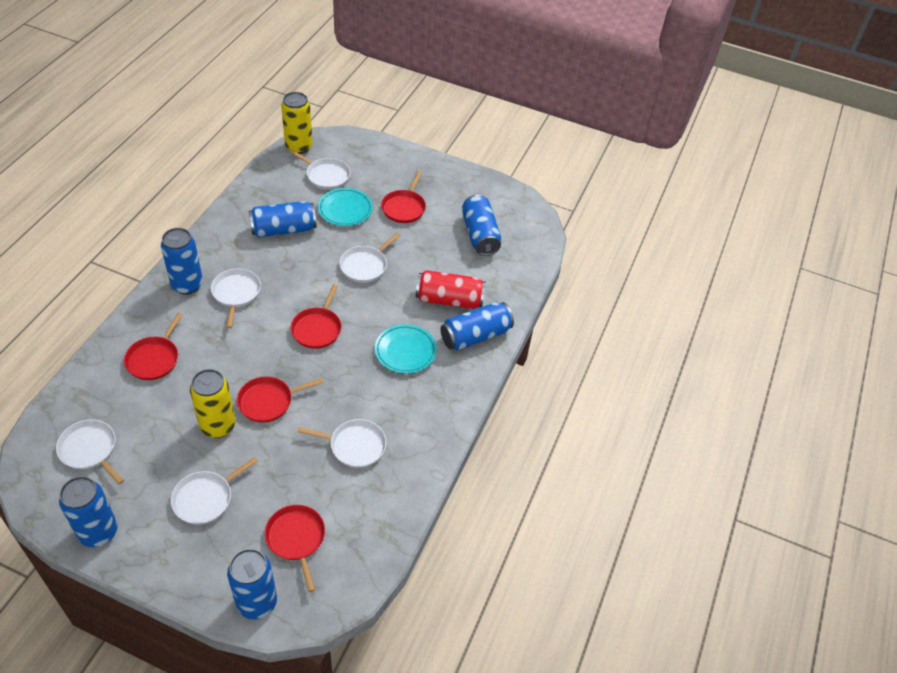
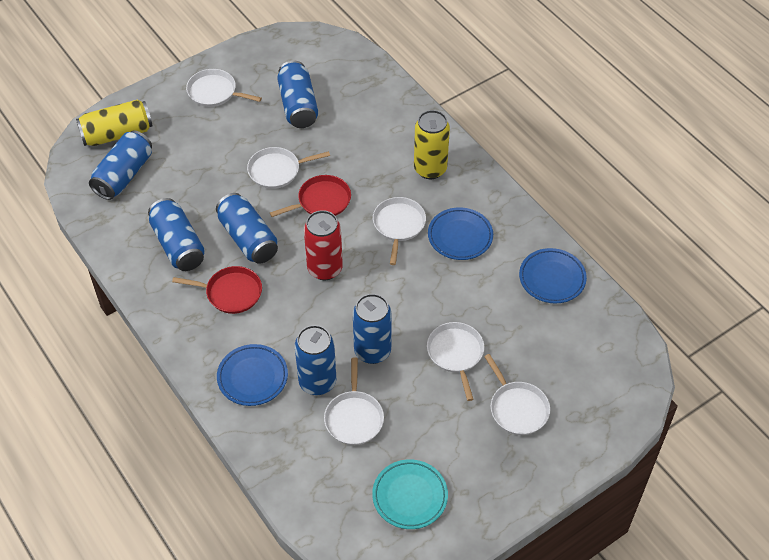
blue plate: none = 0 -> [217,344,288,406] [428,207,493,260] [519,248,587,303] = 3
red pan: [124,312,183,380] [237,376,323,423] [265,505,325,592] [290,284,342,349] [381,171,426,223] = 5 -> [172,266,262,314] [270,175,351,217] = 2
turquoise plate: [318,188,373,226] [375,324,437,374] = 2 -> [372,459,448,529] = 1

